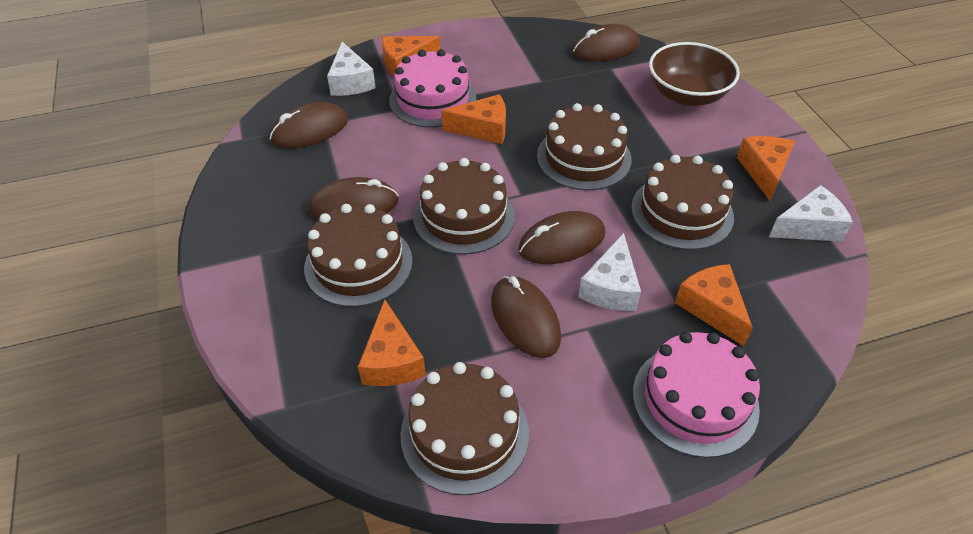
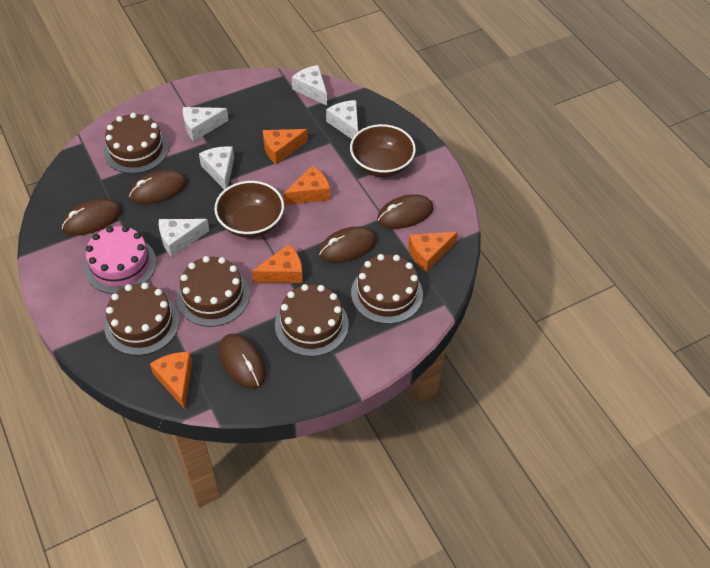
brown bowl: [649,42,740,106] = 1 -> [214,181,284,238] [350,124,416,177] = 2
pink cake: [389,49,476,128] [633,332,760,458] = 2 -> [84,226,157,294] = 1
white cheese: [327,42,376,96] [578,233,641,311] [769,185,853,242] = 3 -> [159,219,210,257] [183,107,229,141] [199,146,234,190] [292,65,327,106] [326,100,358,139] = 5

